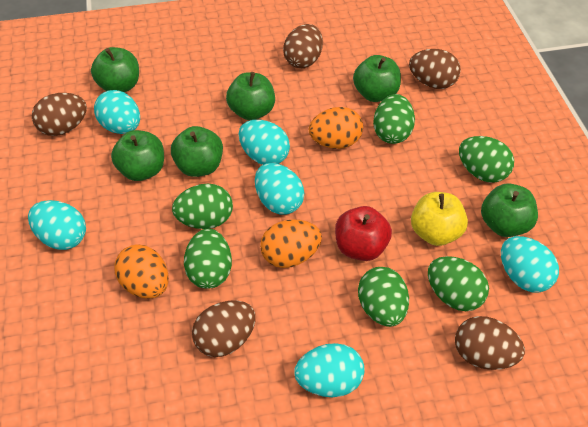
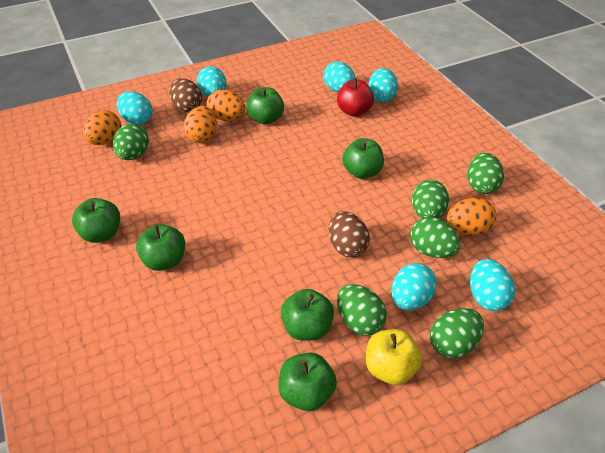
brown egg: [32,93,87,136] [192,300,256,357] [283,24,323,68] [409,49,461,89] [455,316,525,370] = 5 -> [169,78,202,112] [329,211,370,257] = 2
orange egg: [114,244,169,299] [260,219,322,268] [309,107,363,149] = 3 -> [83,110,121,145] [184,106,217,143] [207,89,245,121] [447,198,496,235] = 4

